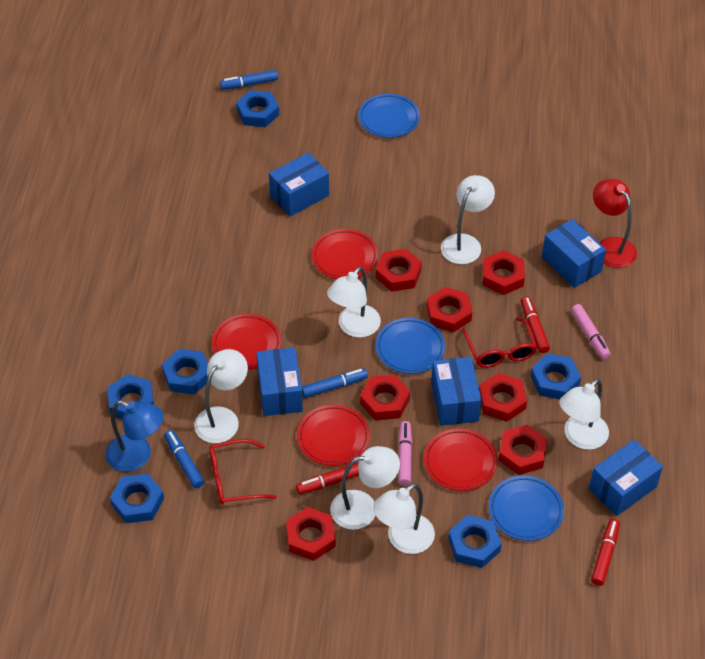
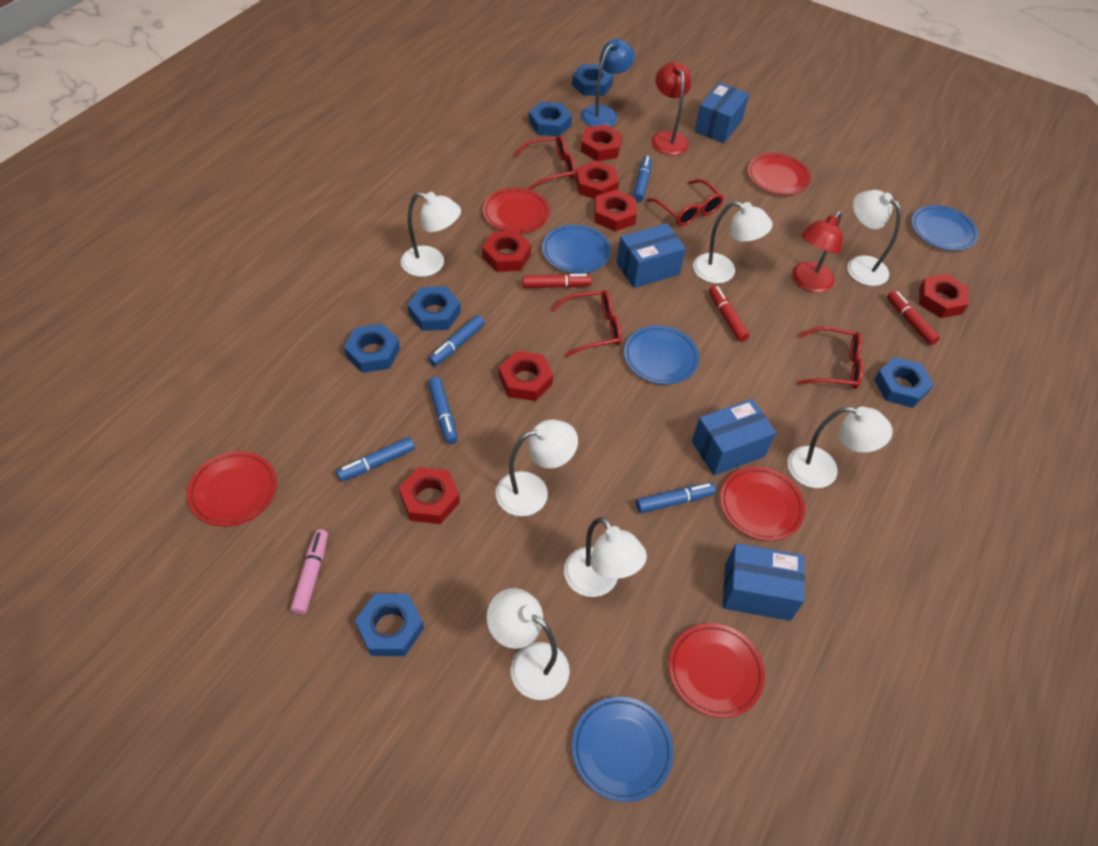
blue box: [256,347,303,416] [269,152,329,216] [431,357,481,426] [542,219,606,288] [589,439,663,516] = 5 -> [617,223,686,288] [692,399,776,476] [695,82,749,143] [723,543,805,621] = 4
blue marker: [164,430,204,488] [220,70,278,90] [302,368,368,398] = 3 -> [336,437,415,481] [428,315,485,366] [428,377,458,444] [633,156,652,202] [636,482,716,513] = 5
blue plate: [358,94,420,138] [376,318,445,374] [489,475,564,541] = 3 -> [542,224,611,274] [572,697,673,802] [624,325,699,385] [911,205,978,251] = 4
pink marker: [398,421,412,486] [571,304,611,359] = 2 -> [291,529,328,615] = 1
red glasses: [209,439,277,505] [462,317,537,368] = 2 -> [514,135,576,190] [551,290,622,357] [646,179,724,226] [797,327,863,389] = 4
red lamp: [593,179,637,268] = 1 -> [651,62,691,155] [792,211,843,293] = 2
red plate: [212,314,281,370] [297,405,370,466] [312,229,378,279] [424,428,498,491] = 4 -> [187,451,277,527] [483,188,550,234] [669,623,765,718] [720,467,805,541] [748,153,811,195] = 5
white lamp: [194,349,248,443] [327,266,381,338] [330,446,400,530] [373,483,435,554] [441,175,495,264] [559,379,609,450] = 6 -> [401,192,461,277] [487,588,570,700] [496,419,578,516] [564,517,647,597] [693,201,773,284] [787,406,893,488] [847,190,901,286] = 7

